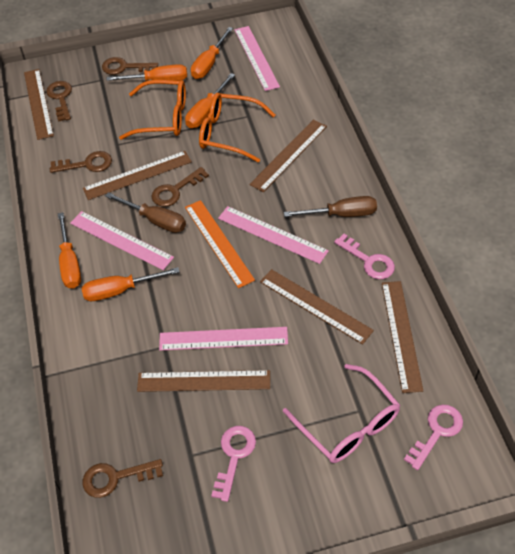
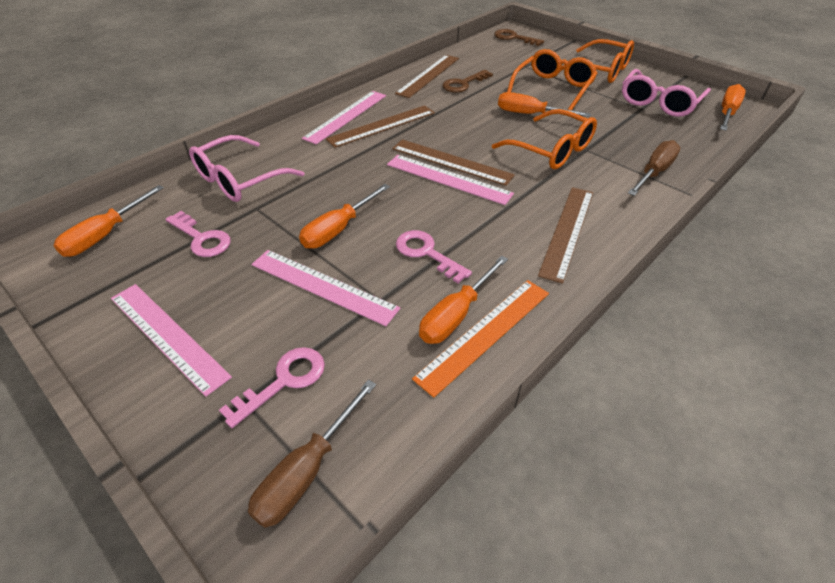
brown key: [46,81,72,122] [50,151,112,173] [83,459,163,498] [102,57,158,75] [151,167,209,207] = 5 -> [442,70,493,93] [494,29,544,46] = 2
brown ruler: [24,69,54,140] [83,151,192,200] [137,370,270,392] [249,119,327,192] [260,269,374,344] [382,281,423,393] = 6 -> [326,105,435,148] [392,139,515,186] [395,55,459,98] [538,187,593,284] = 4
orange glasses: [119,80,186,140] [199,93,275,162] = 2 -> [492,109,597,169] [507,49,598,110] [561,39,634,83] = 3
pink glasses: [283,364,400,463] = 1 -> [189,135,304,202] [622,69,711,117] = 2

